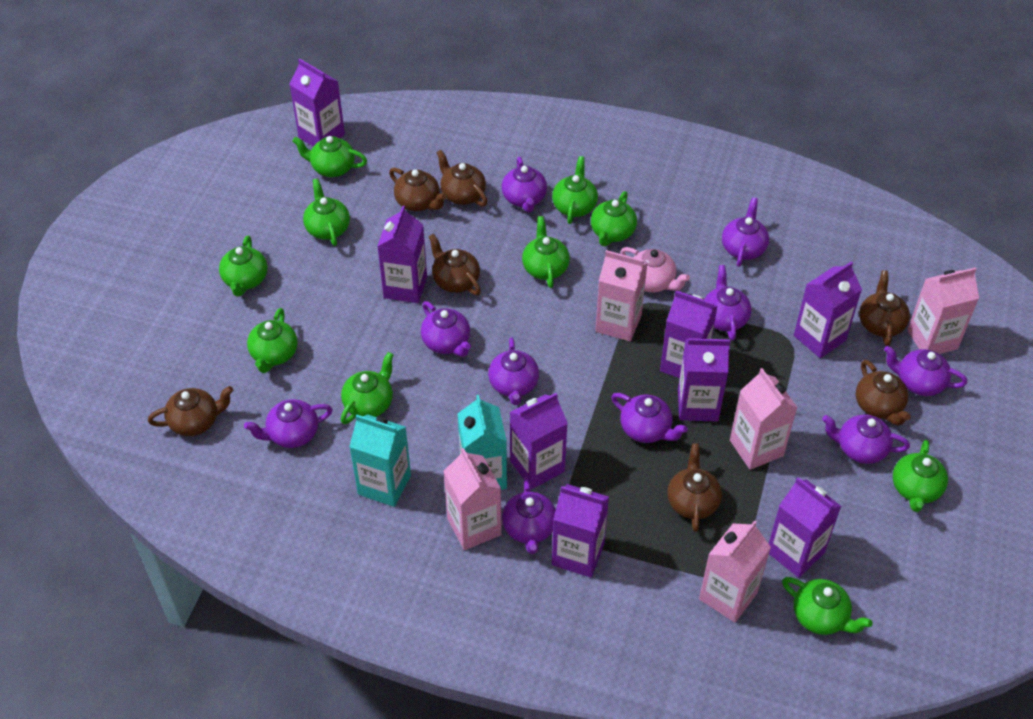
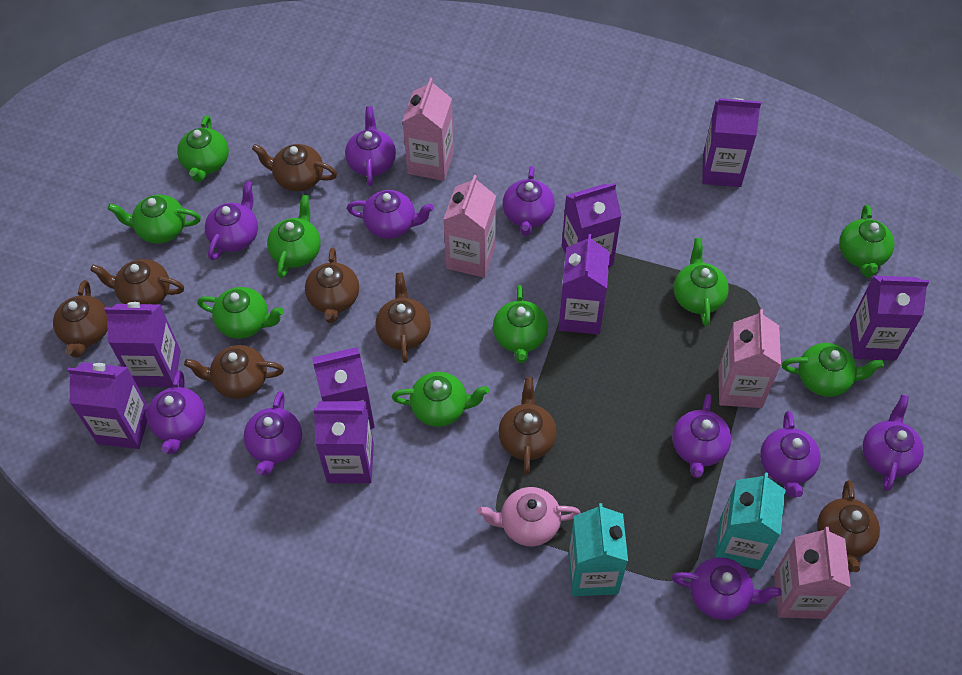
brown teapot: [148,386,233,436] [389,168,447,211] [429,233,481,295] [436,150,487,207] [667,443,722,532] [856,360,911,426] [859,270,910,346] = 7 -> [53,280,108,358] [90,259,184,304] [184,345,284,399] [252,144,337,192] [305,248,359,323] [375,273,431,363] [498,377,557,475] [817,480,880,572] = 8
green teapot: [219,236,268,296] [247,308,298,373] [292,136,367,177] [303,178,350,246] [341,352,394,424] [522,216,570,288] [552,156,598,224] [591,191,637,246] [782,577,873,635] [893,440,948,512] = 10 -> [108,195,201,244] [177,115,229,182] [197,287,284,339] [267,195,321,278] [392,372,489,427] [493,285,548,363] [674,238,729,326] [782,343,884,397] [839,205,894,278] = 9
pink carton: [444,448,502,550] [595,250,648,341] [699,520,771,623] [730,368,798,470] [907,267,979,354] = 5 -> [402,78,454,181] [443,175,496,278] [718,309,781,408] [774,527,851,619] = 4

